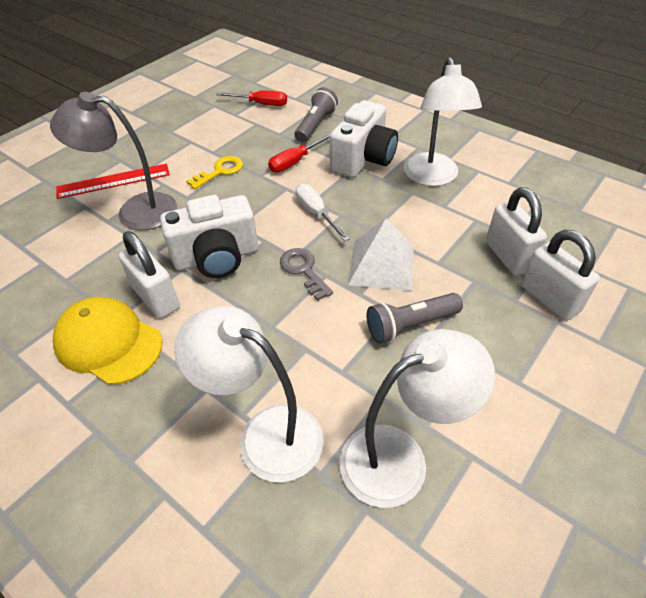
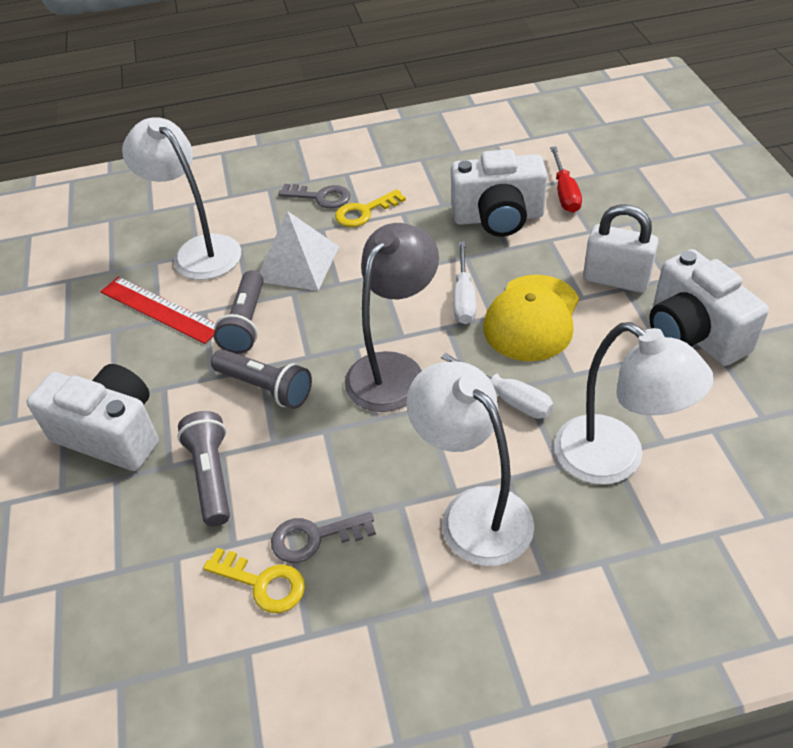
grey flashlight: [295,87,338,143] [367,293,463,344] = 2 -> [177,411,230,526] [211,349,312,409] [214,270,263,354] = 3
grey key: [280,248,333,301] = 1 -> [271,512,376,563] [278,184,350,208] = 2
red screwdriver: [216,90,287,106] [268,133,331,172] = 2 -> [550,147,582,213] = 1
white camera: [160,195,258,278] [330,100,398,178] = 2 -> [26,364,159,471] [451,149,547,237] [649,249,769,366] = 3
white padlock: [119,231,180,319] [486,187,547,276] [521,230,600,321] = 3 -> [583,204,659,293] = 1
white screwdriver: [296,184,350,241] = 1 -> [441,353,553,419] [454,241,476,324] = 2
yellow key: [186,156,243,189] = 1 -> [203,548,305,613] [335,189,406,227] = 2

